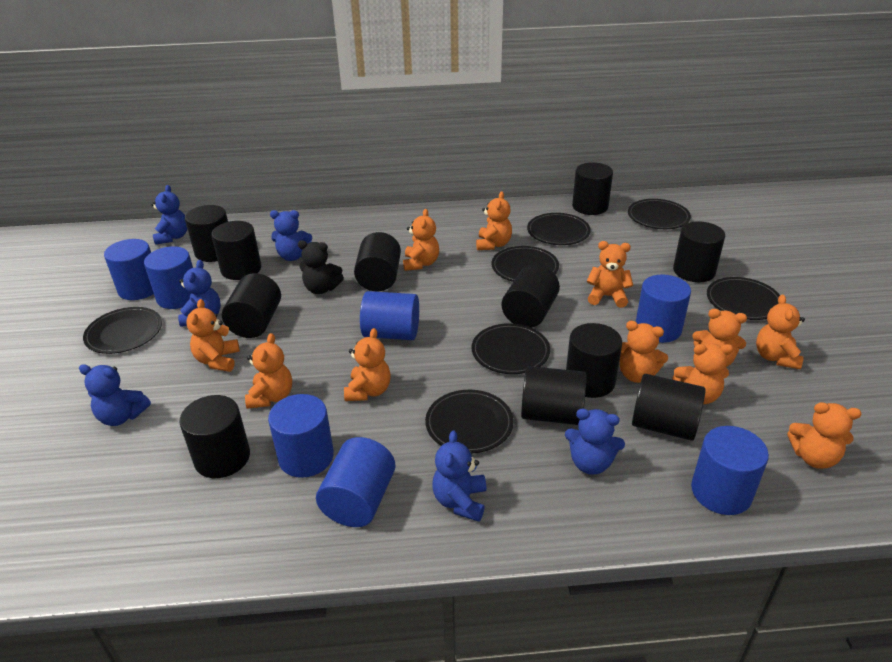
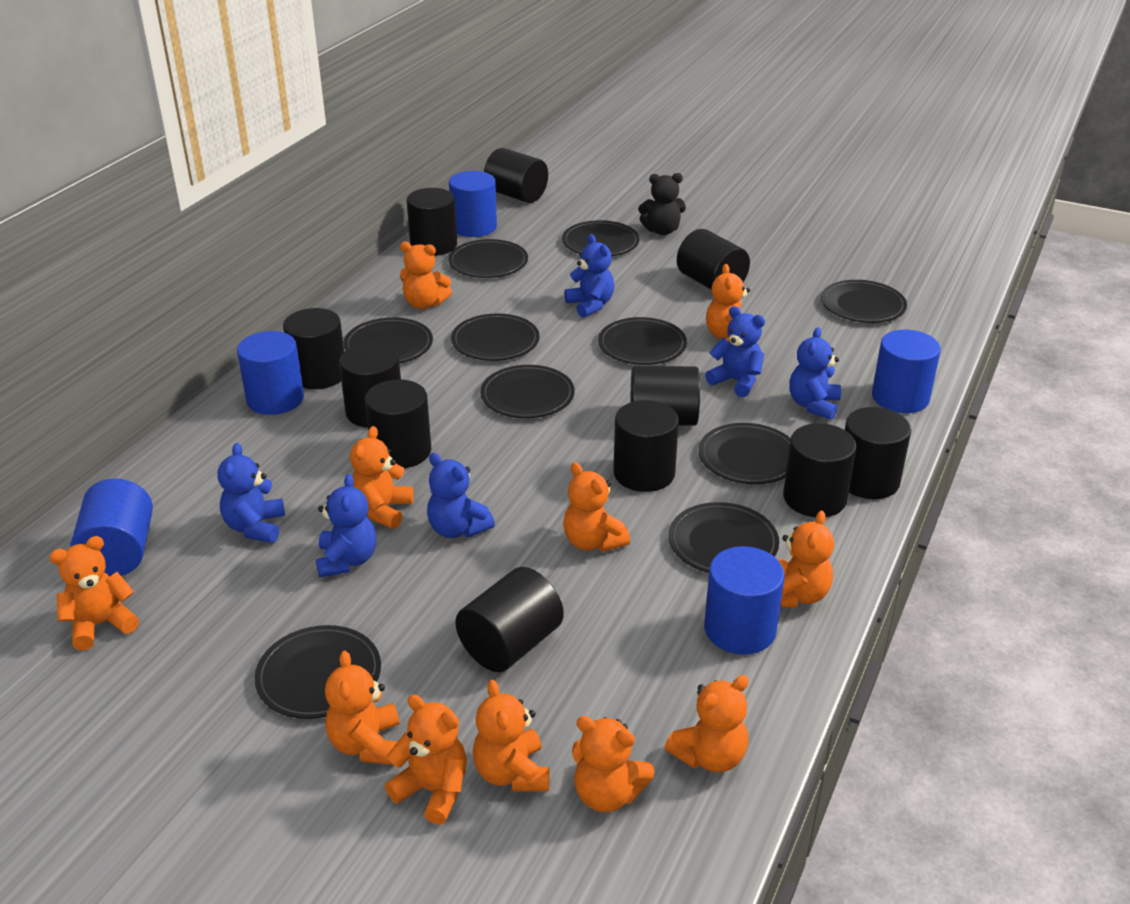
black plate: [83,307,162,354] [425,390,514,453] [471,323,550,374] [492,246,559,282] [527,213,591,245] [628,199,691,229] [707,277,780,320] = 7 -> [255,625,381,719] [343,317,433,364] [448,239,528,278] [451,313,540,361] [480,365,575,418] [562,220,640,256] [598,317,687,365] [668,502,779,573] [699,423,791,484] [821,280,907,323] = 10
blue cylinder: [104,239,154,300] [144,246,193,309] [268,394,334,478] [316,437,395,527] [360,291,419,340] [636,274,691,343] [691,426,769,515] = 7 -> [70,479,153,576] [237,331,304,415] [449,171,497,237] [704,546,785,655] [872,330,941,413] = 5

